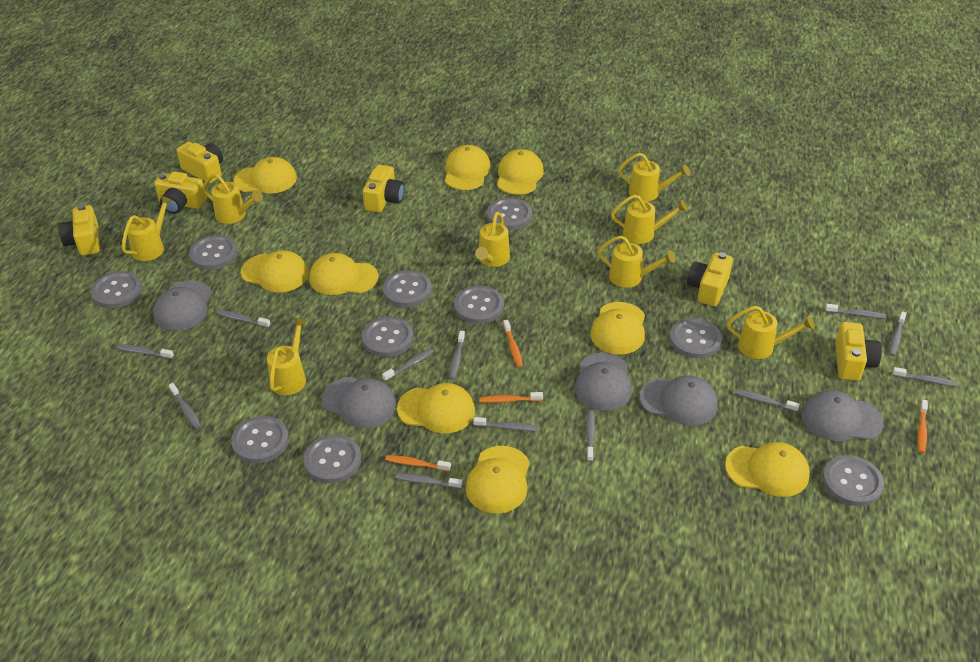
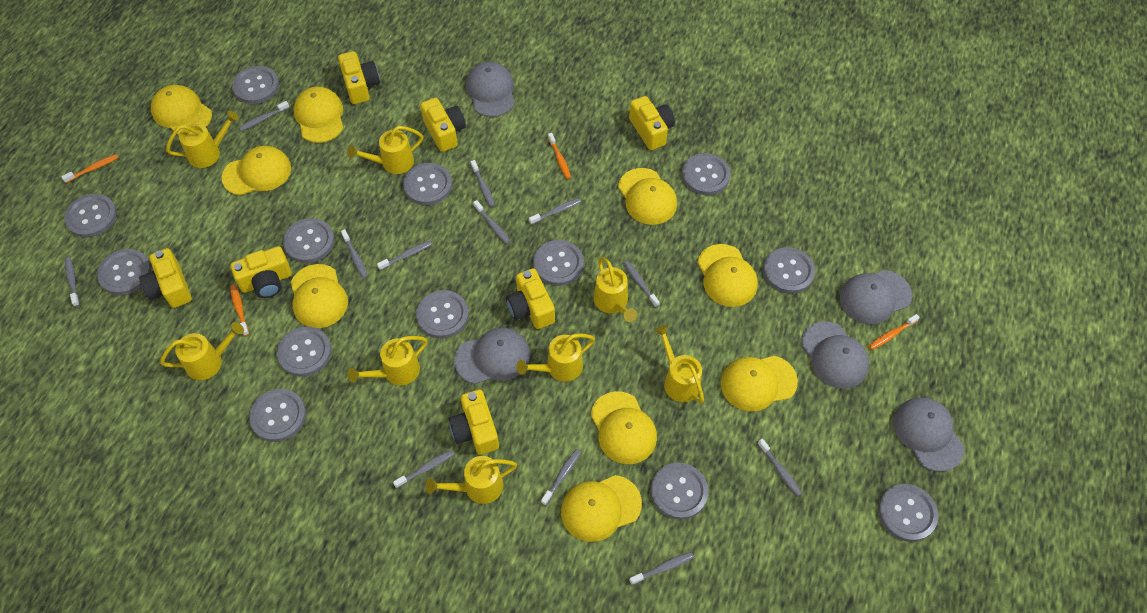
grey button: [91,271,142,308] [189,235,238,270] [231,416,289,464] [303,434,361,483] [362,317,414,357] [383,270,432,308] [454,286,504,324] [487,198,532,230] [669,318,722,358] [823,455,884,506] = 10 -> [64,194,117,238] [97,249,151,295] [232,66,279,104] [249,389,306,442] [277,326,331,377] [283,218,334,263] [403,163,452,205] [416,290,469,338] [533,240,584,286] [651,463,708,520] [682,153,730,195] [763,247,815,294] [878,484,938,542] = 13
yellow camera: [58,204,99,256] [154,171,207,214] [177,142,223,184] [362,165,404,213] [687,252,733,306] [835,322,882,381] = 6 -> [139,248,192,308] [230,246,292,298] [338,51,380,104] [420,98,466,152] [449,389,499,455] [506,268,555,329] [629,96,675,150] = 7

